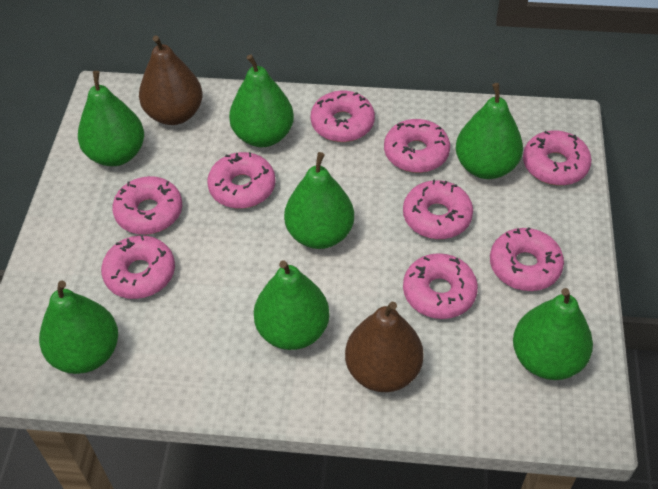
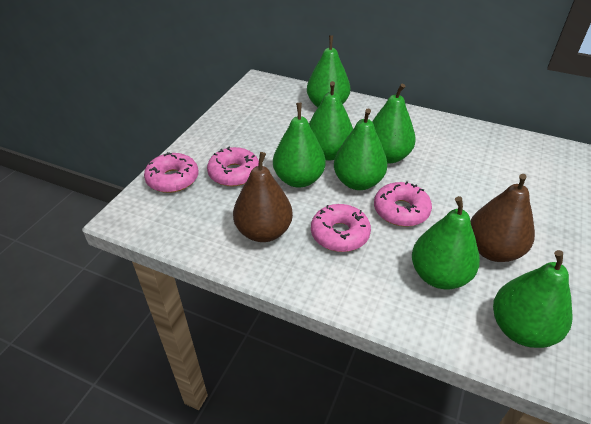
pink donut: [101,235,175,299] [112,176,182,235] [207,152,276,209] [311,91,375,142] [384,119,450,173] [403,179,473,239] [403,253,478,319] [490,227,564,291] [523,131,592,185] = 9 -> [144,152,198,193] [207,146,259,187] [311,204,371,252] [374,181,432,227] = 4

